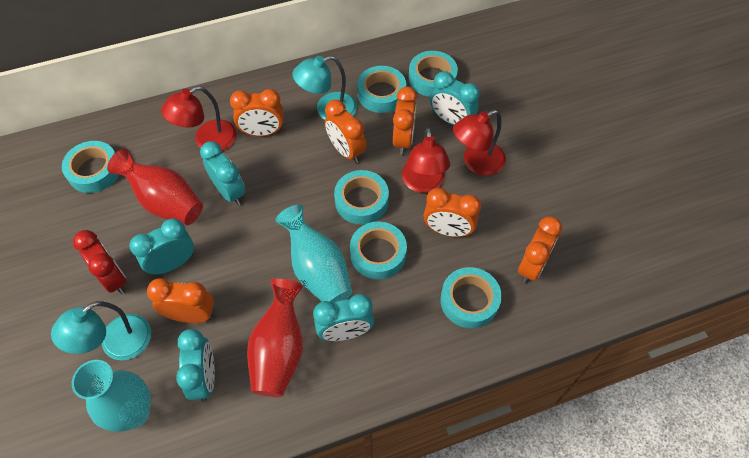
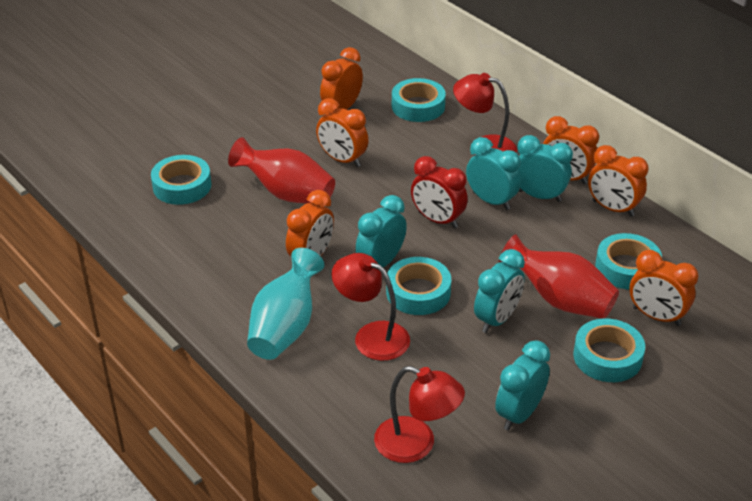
turquoise lamp: [51,301,151,360] [293,56,357,120] = 2 -> none = 0
turquoise tape: [62,141,119,193] [334,170,389,224] [350,222,407,280] [357,66,406,113] [409,51,458,97] [440,267,502,328] = 6 -> [151,155,211,205] [386,257,451,315] [392,78,446,122] [573,318,645,382] [595,233,662,289] = 5
turquoise vase: [72,360,151,432] [276,204,352,303] = 2 -> [247,248,324,360] = 1

